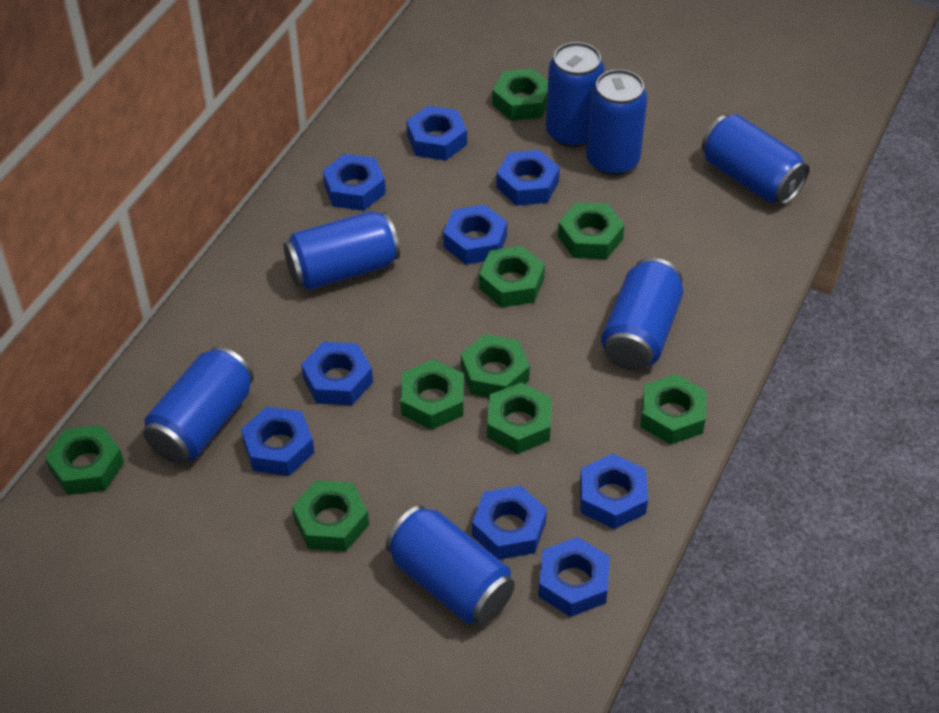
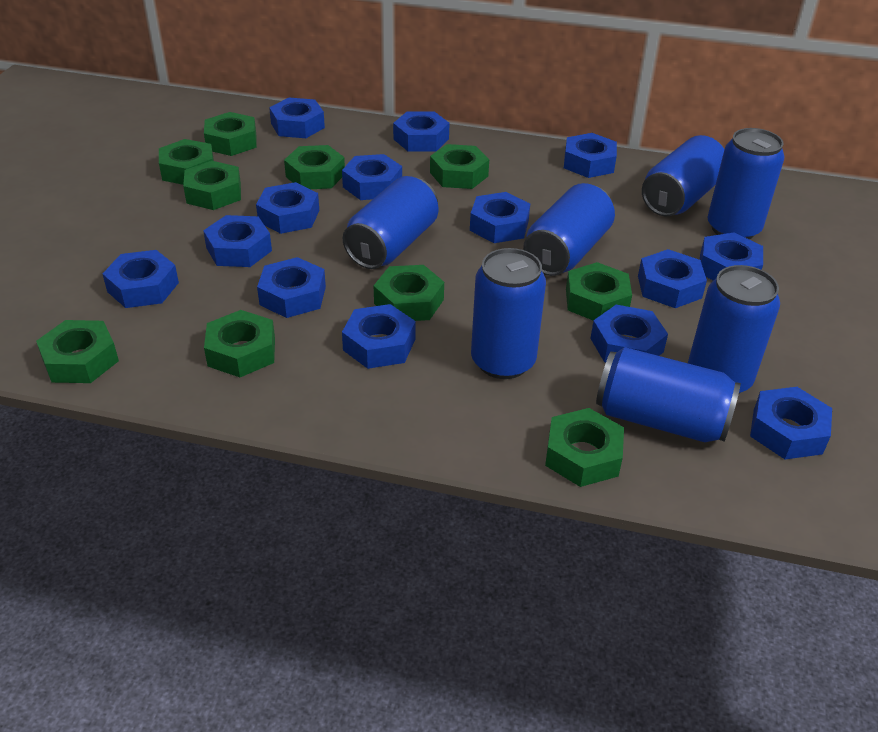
blue nut: [241,407,314,476] [301,342,373,405] [323,154,386,211] [406,106,467,161] [443,204,507,265] [472,485,547,560] [496,150,560,206] [538,537,610,617] [580,454,648,529] = 9 -> [103,250,179,308] [203,215,272,267] [256,182,319,234] [257,257,326,318] [269,97,325,138] [342,154,402,200] [342,304,416,369] [393,111,449,152] [470,192,530,243] [564,133,617,178] [590,305,668,362] [638,249,707,308] [700,233,763,281] [750,387,832,459] = 14
green nut: [45,425,124,495] [292,480,369,551] [400,359,464,430] [461,334,530,398] [479,246,545,307] [487,382,552,454] [492,69,548,121] [558,202,624,259] [640,374,707,445] = 9 -> [36,320,119,383] [159,139,214,185] [183,161,241,210] [204,112,257,156] [204,310,275,377] [284,145,345,189] [374,265,444,321] [430,144,489,189] [545,408,624,487] [566,262,632,321] = 10

